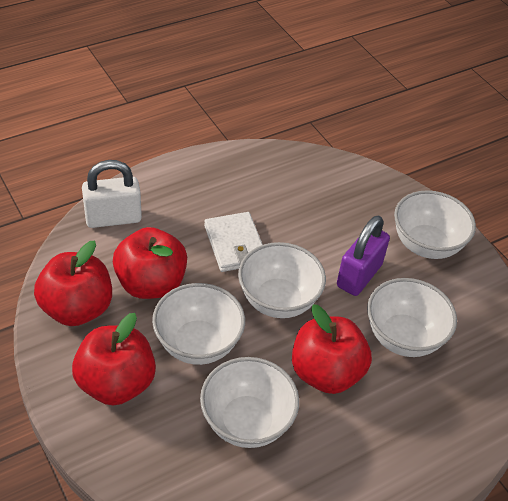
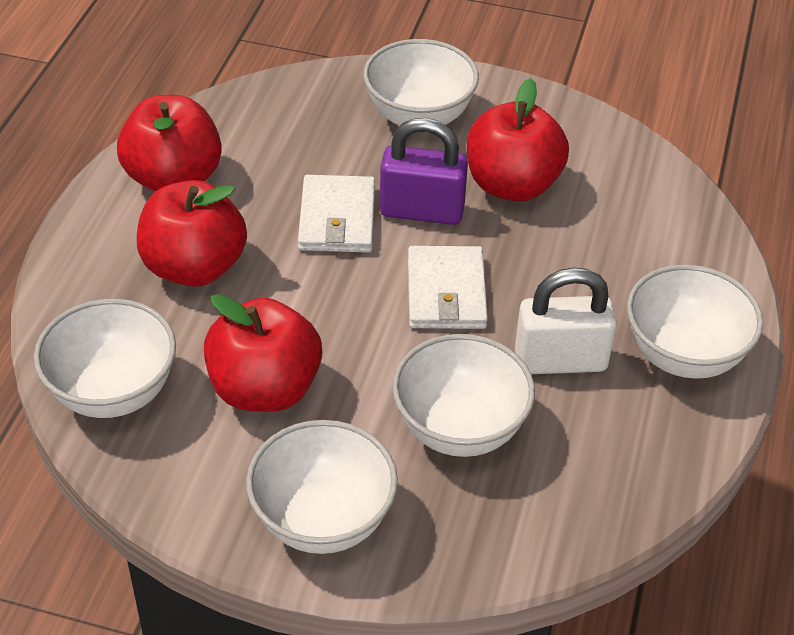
white wallet: [204,212,263,272] = 1 -> [298,175,375,253] [408,246,488,329] = 2

